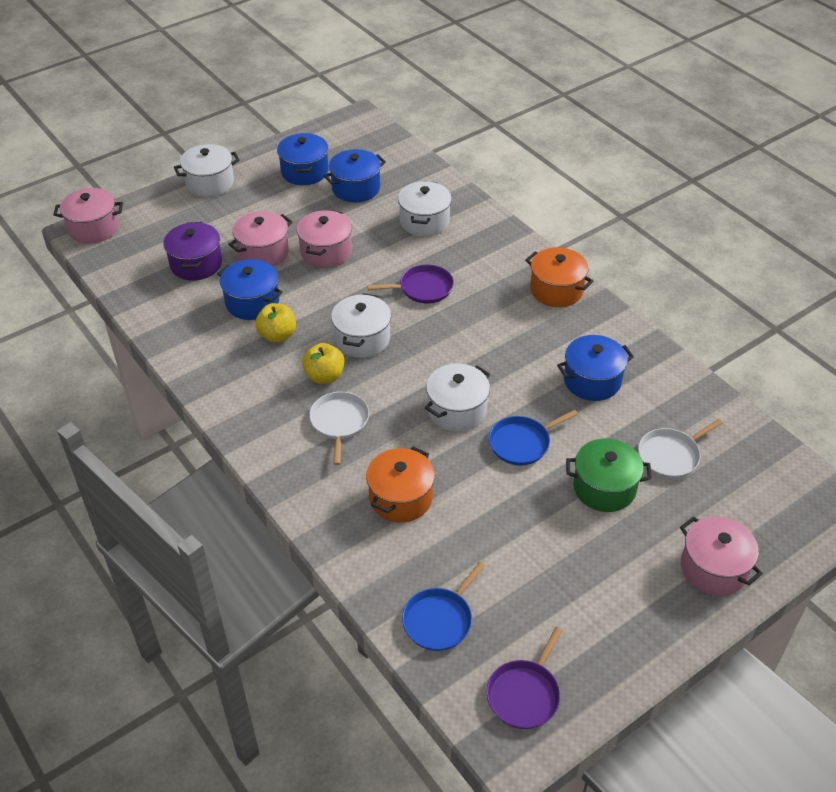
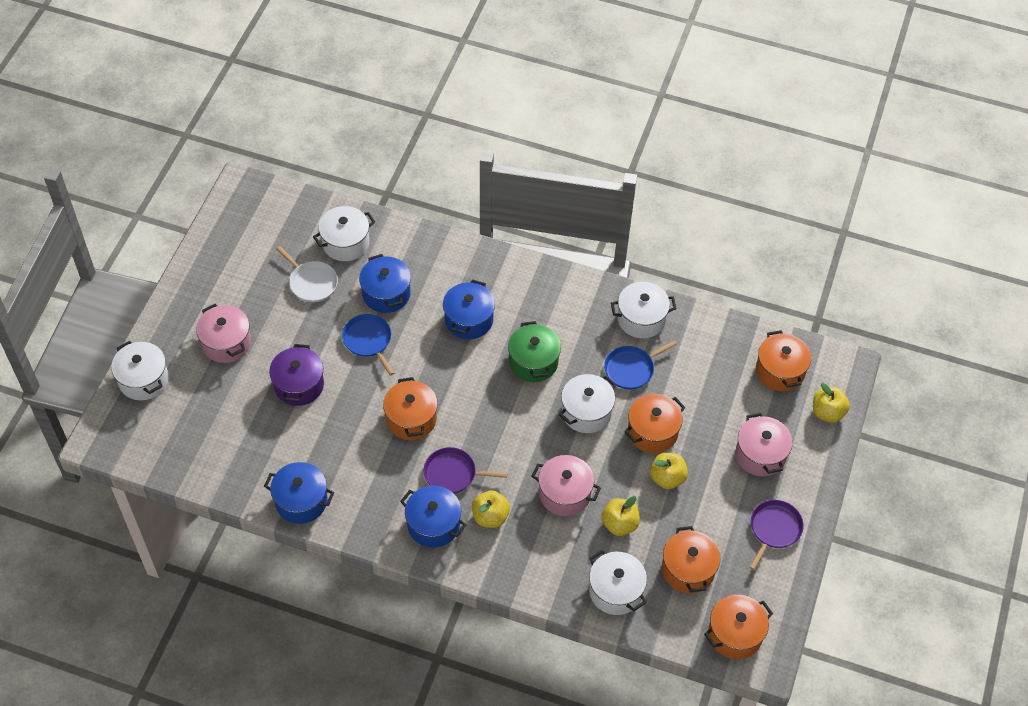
orange pot: [366,447,435,523] [525,247,593,307] = 2 -> [383,377,438,440] [624,394,686,453] [662,526,721,593] [704,595,773,659] [756,330,811,392] = 5
pink pot: [53,188,123,244] [228,211,292,266] [297,210,352,268] [680,516,763,596] = 4 -> [196,304,251,363] [531,455,601,516] [736,413,793,477] = 3
white pan: [309,392,369,465] [638,419,723,479] = 2 -> [276,246,338,302] = 1
white pot: [174,144,240,197] [331,293,391,358] [398,181,452,237] [425,364,490,432] = 4 -> [112,341,169,400] [313,206,375,261] [559,374,616,433] [589,550,647,615] [611,282,677,338] = 5
yellow apple: [255,303,296,343] [302,343,345,384] = 2 -> [472,490,510,528] [601,496,640,536] [650,453,688,489] [813,383,850,423] = 4

